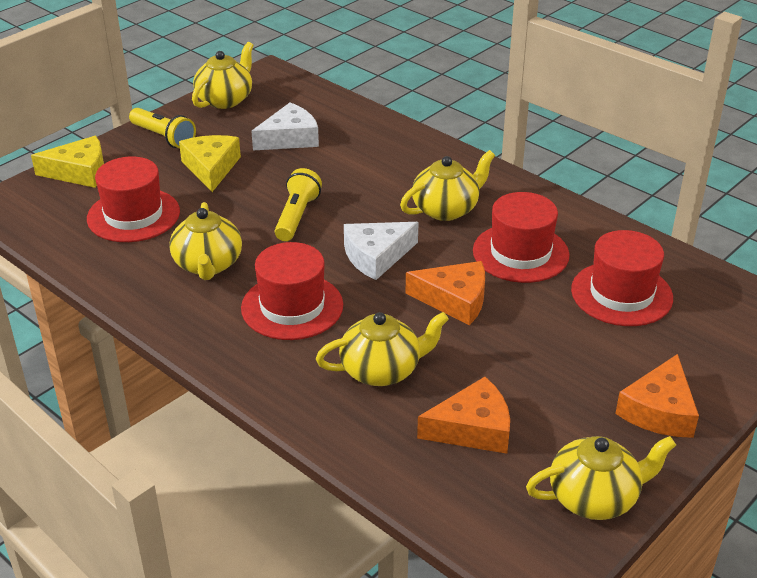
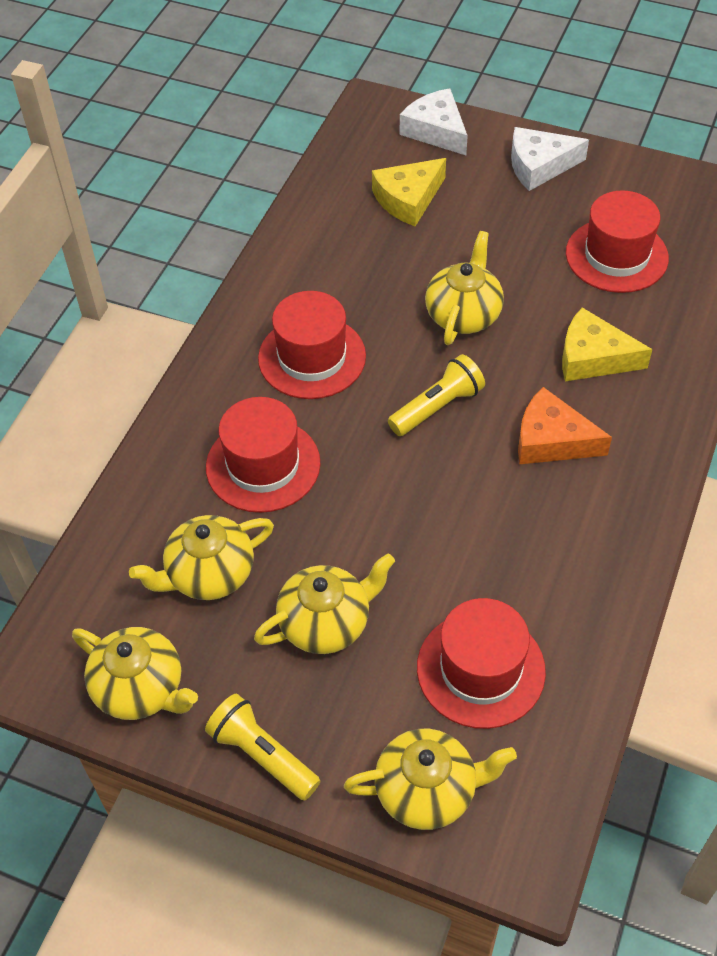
orange cheese: [405,261,485,325] [417,377,510,454] [615,354,699,438] = 3 -> [518,387,612,464] = 1

